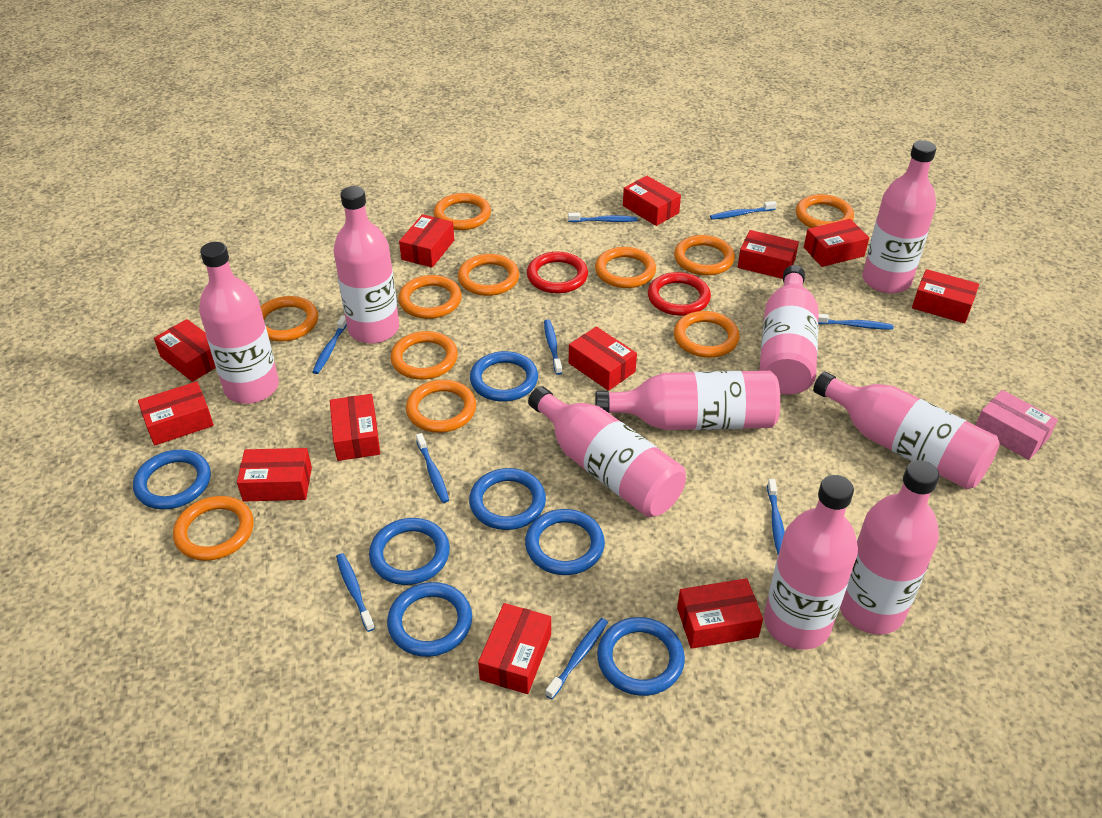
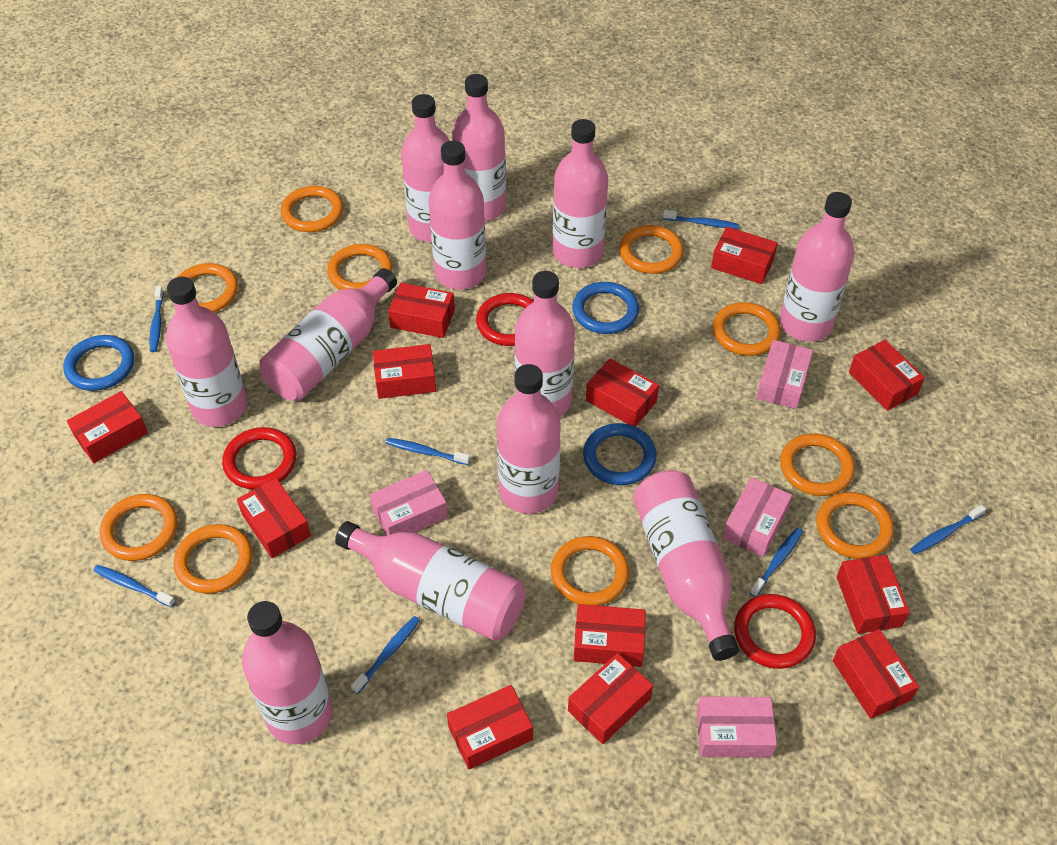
blue ring: [133,449,211,510] [369,518,450,585] [387,582,472,657] [469,468,546,530] [470,351,538,402] [525,509,605,575] [597,617,685,696] = 7 -> [63,335,134,391] [572,282,639,334] [583,423,657,485] = 3
blue toothbrush: [312,316,347,374] [336,553,375,632] [416,433,449,503] [544,320,562,375] [545,618,608,699] [568,213,638,222] [710,201,777,220] [767,479,785,555] [818,314,893,330] = 9 -> [93,565,175,607] [150,286,164,352] [351,616,420,694] [386,438,470,465] [663,210,739,229] [750,528,803,597] [910,505,986,554] = 7
orange ring: [173,496,254,561] [260,296,318,342] [390,331,458,380] [398,275,462,319] [406,380,476,433] [434,193,491,230] [458,254,519,296] [595,247,656,288] [674,235,735,276] [674,311,740,358] [796,194,854,228] = 11 -> [100,494,178,561] [174,524,253,594] [177,263,238,312] [281,186,343,232] [327,244,393,290] [551,536,629,606] [619,225,684,274] [713,302,781,356] [780,433,855,496] [816,492,894,559] = 10
pink bottle: [199,242,279,404] [333,186,399,344] [528,386,686,517] [595,371,780,430] [759,265,819,395] [764,475,858,650] [813,371,1000,489] [840,460,939,635] [862,140,936,294] = 9 -> [166,277,247,427] [242,601,332,744] [259,268,397,401] [335,521,526,641] [401,94,450,242] [429,141,486,290] [452,74,506,221] [497,364,561,514] [515,271,575,417] [553,119,608,268] [633,470,739,661] [780,192,855,342] = 12
pink box: [975,390,1058,460] = 1 -> [370,470,448,536] [697,696,777,758] [722,477,792,557] [756,340,813,409] = 4
red ring: [527,252,588,293] [648,272,711,316] = 2 -> [222,427,296,490] [476,293,534,346] [734,594,816,669] = 3

